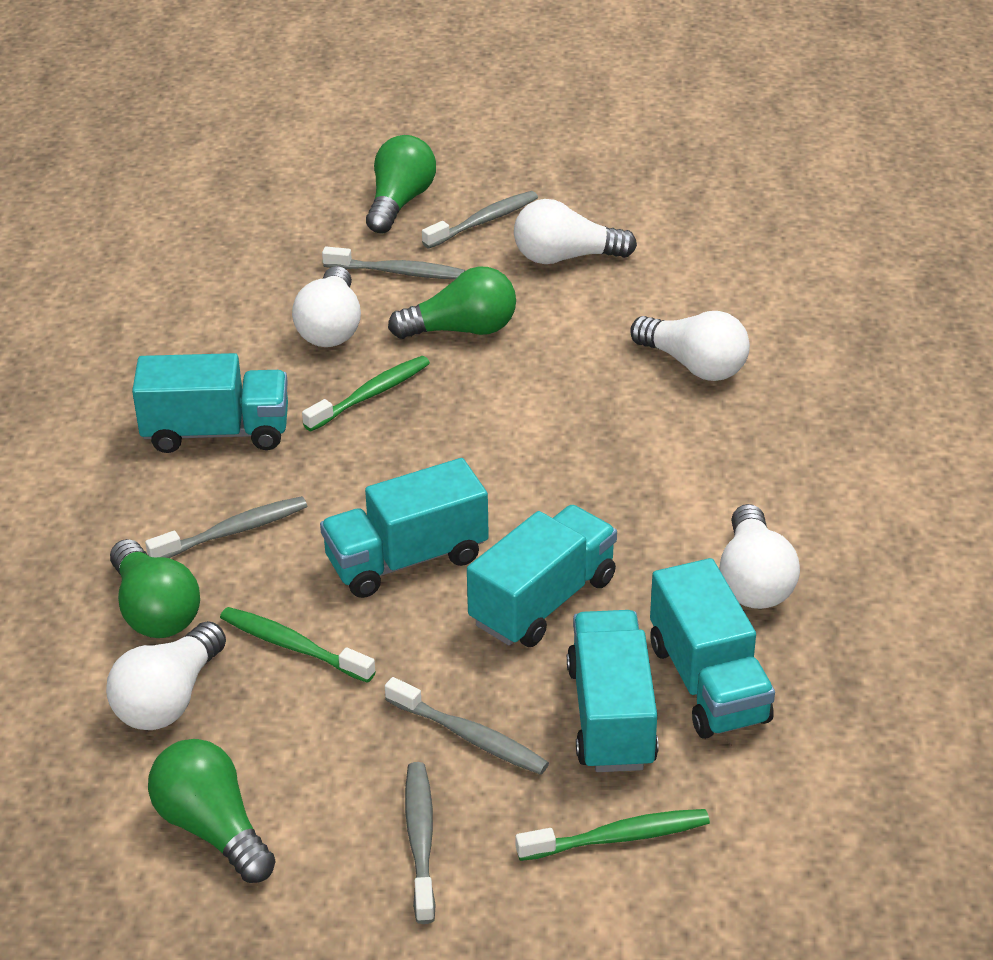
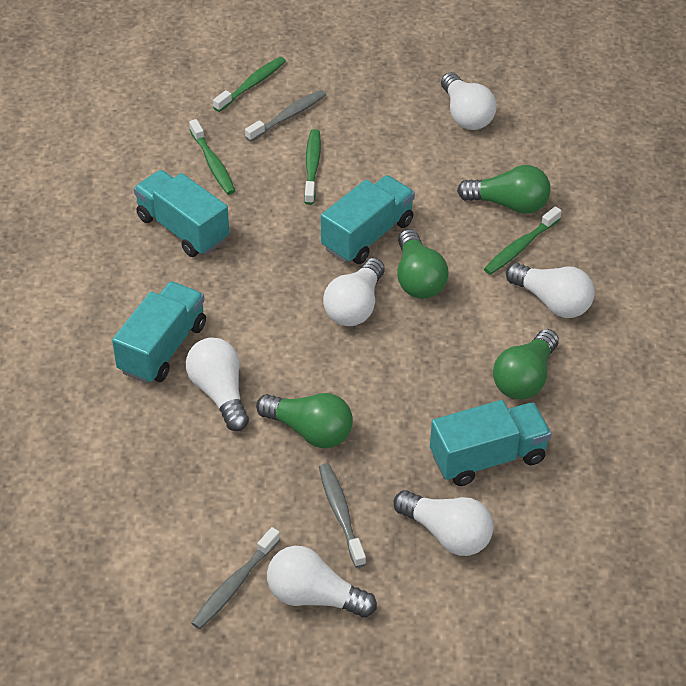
green toothbrush: [220,607,376,683] [302,356,430,431] [516,809,710,861] = 3 -> [189,119,235,195] [213,57,286,112] [304,129,321,205] [484,206,562,275] = 4
grey toothbrush: [145,496,307,558] [322,246,465,279] [385,677,549,775] [405,762,436,924] [422,191,538,249] = 5 -> [191,527,280,630] [245,90,326,142] [319,463,366,568] = 3
turquoise truck: [132,353,288,453] [320,458,489,598] [467,505,617,647] [567,610,659,772] [650,558,775,739] = 5 -> [112,281,206,384] [134,170,229,257] [321,175,415,264] [430,400,551,486] = 4
white light bulb: [106,621,226,730] [292,266,361,347] [514,199,637,264] [630,311,750,381] [719,504,800,609] = 5 -> [186,338,249,431] [267,546,377,618] [323,258,385,326] [393,490,494,556] [441,72,497,130] [506,263,595,318] = 6

